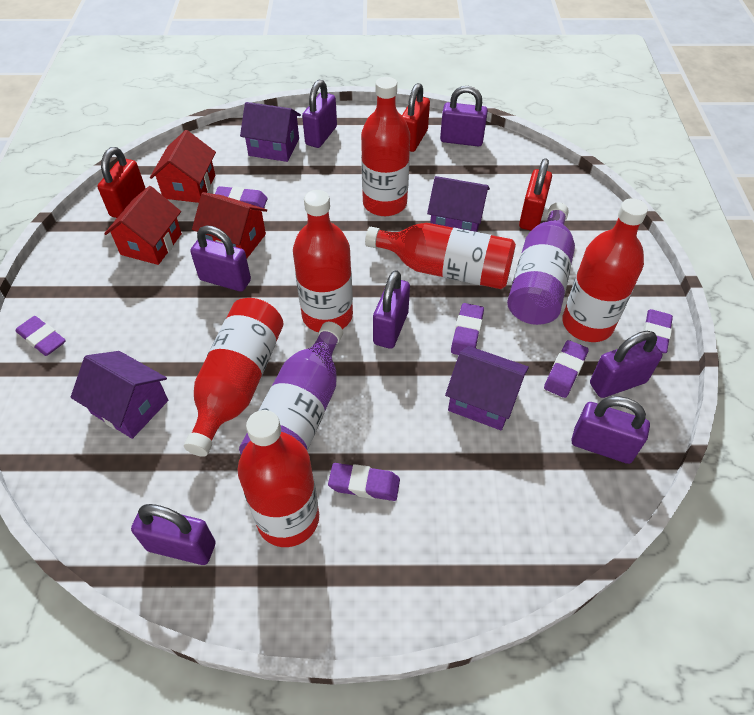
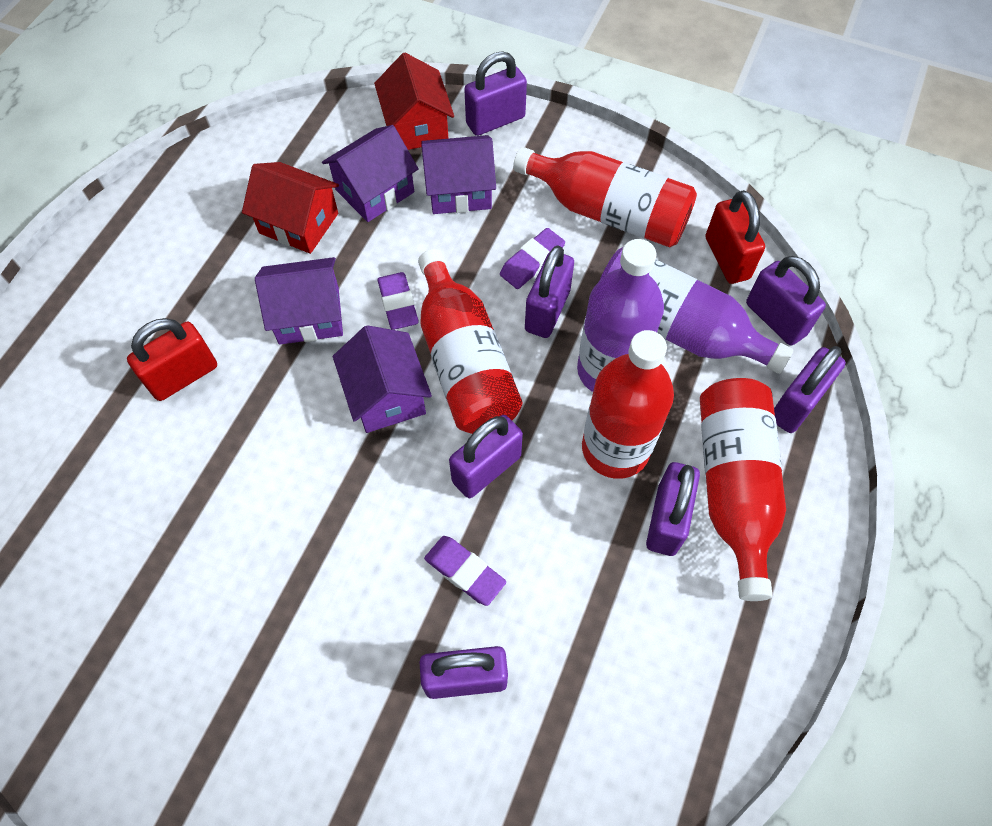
purple eraser: [16,316,66,356] [215,186,268,208] [328,463,400,501] [451,303,484,355] [544,340,589,398] [643,309,673,353] = 6 -> [378,272,419,330] [424,536,506,606] [500,228,565,289] = 3
red bottle: [184,298,284,457] [237,410,319,547] [293,190,353,332] [361,77,410,216] [365,223,516,289] [562,198,648,342] = 6 -> [418,249,522,434] [513,147,697,247] [582,330,674,479] [700,378,786,601] = 4
red house: [104,186,182,265] [150,130,216,203] [192,192,267,258] = 3 -> [242,162,339,254] [374,53,454,150] = 2
red padlock: [98,147,146,218] [402,83,430,152] [519,158,552,231] = 3 -> [127,318,217,401] [706,190,765,284] = 2

